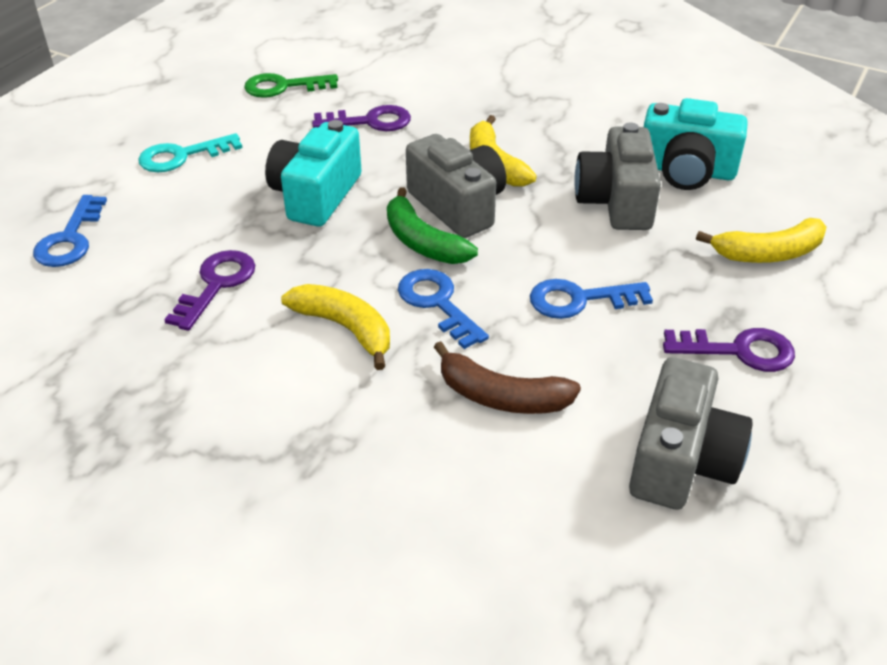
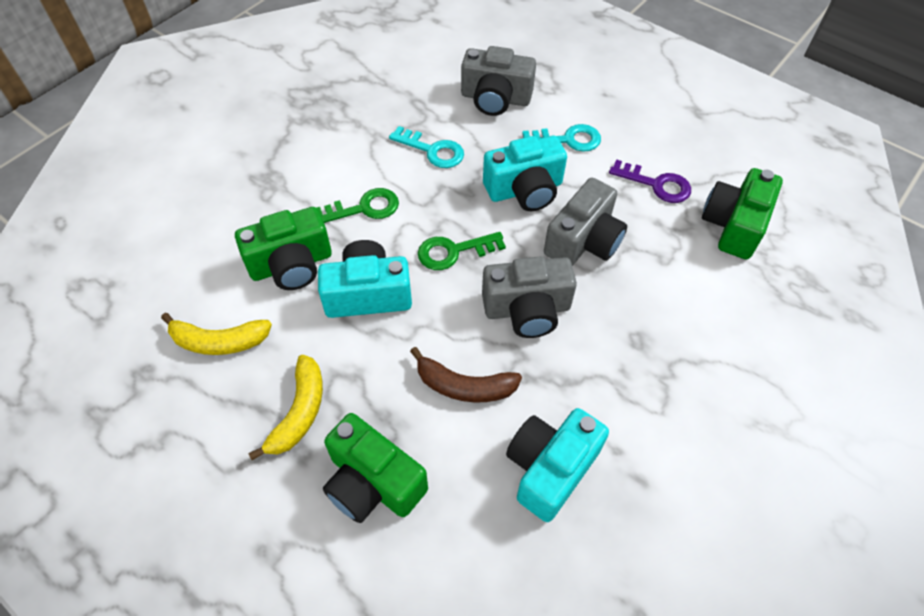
blue key: [33,195,107,267] [398,269,489,349] [530,279,653,319] = 3 -> none = 0
green banana: [387,187,478,264] = 1 -> none = 0
green camera: none = 0 -> [235,207,332,290] [323,413,428,523] [702,168,783,259] = 3
green key: [244,73,338,98] = 1 -> [316,188,399,223] [418,232,506,270] = 2
purple key: [164,250,255,331] [312,105,411,131] [663,328,795,372] = 3 -> [609,159,691,203] = 1
turquoise camera: [265,120,362,227] [644,98,748,190] = 2 -> [318,240,412,318] [483,136,567,211] [506,408,609,522] = 3
turquoise key: [138,133,242,172] = 1 -> [389,126,464,168] [523,124,601,152] = 2
yellow banana: [281,284,390,370] [470,115,537,186] [696,218,827,263] = 3 -> [161,313,272,355] [248,355,323,460] = 2

